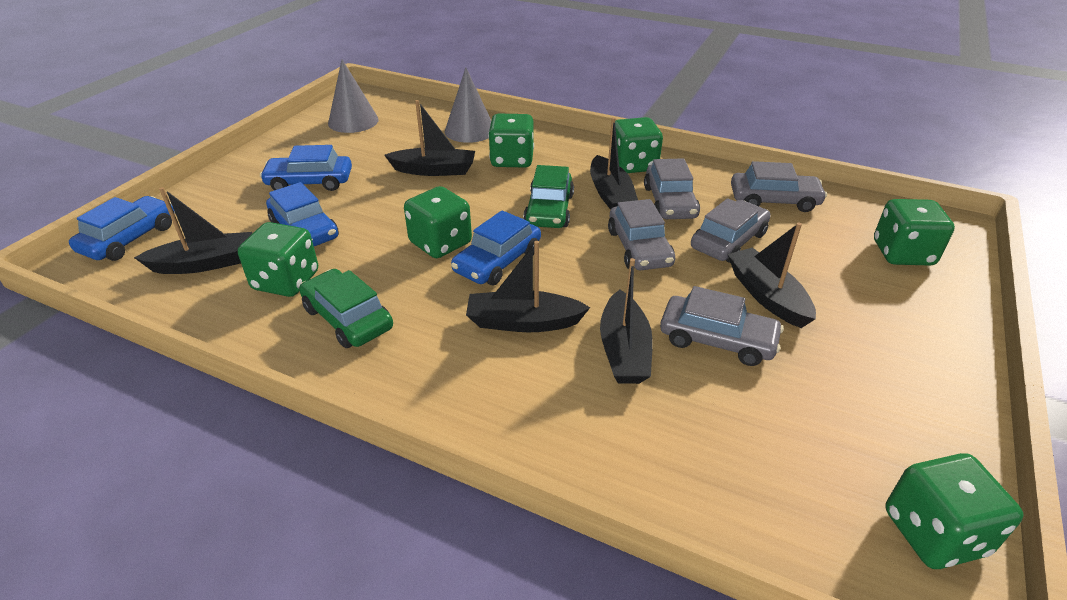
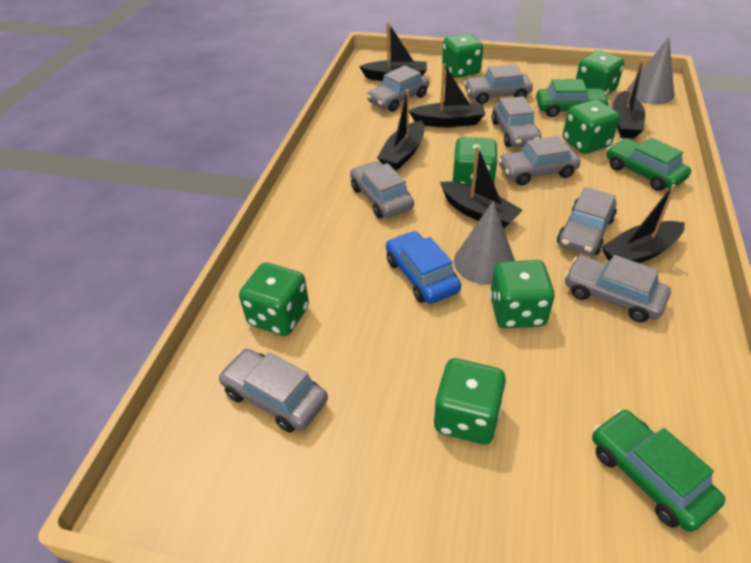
blue car: [69,196,174,261] [260,145,352,191] [266,182,339,246] [451,210,541,285] = 4 -> [386,231,461,304] = 1
green car: [299,269,393,348] [523,165,574,228] = 2 -> [536,79,610,117] [592,409,725,532] [607,138,691,191] = 3
green dice: [238,222,318,297] [404,186,472,258] [488,114,534,168] [615,117,663,173] [874,199,955,266] [885,453,1024,569] = 6 -> [239,263,309,336] [434,358,506,444] [442,33,483,78] [452,137,498,185] [490,260,555,328] [563,99,620,154] [576,50,624,96] = 7
grey car: [608,199,675,270] [644,158,700,219] [660,286,784,366] [691,198,771,263] [731,161,827,212] = 5 -> [218,349,328,433] [350,161,414,218] [367,65,429,112] [464,64,533,104] [492,96,541,147] [498,136,581,185] [557,187,617,255] [564,255,671,322] = 8

